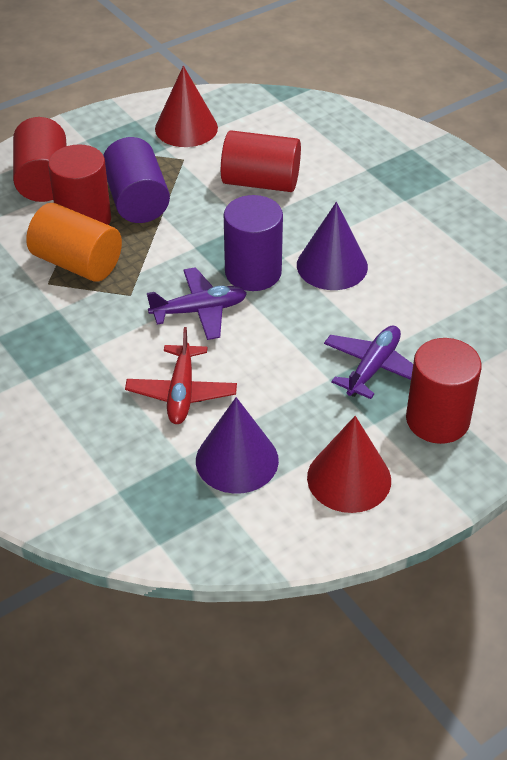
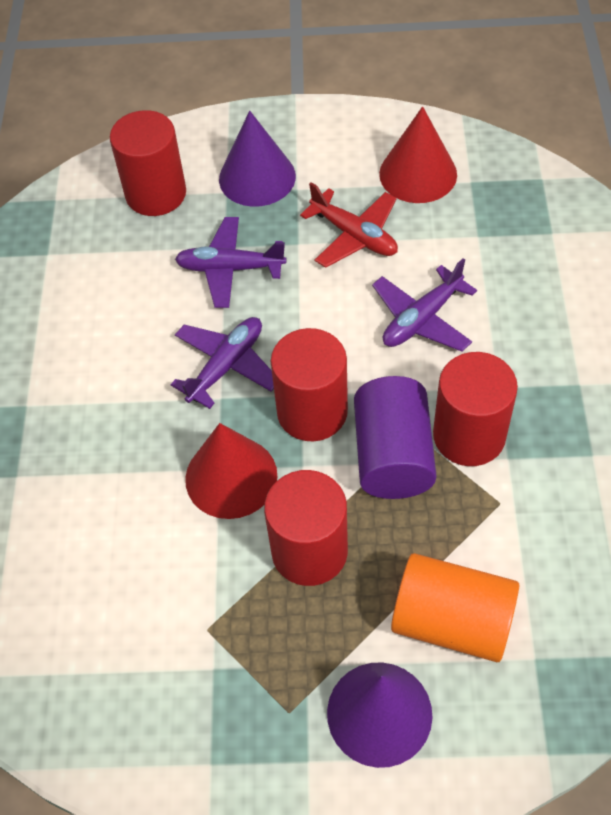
purple cylinder: [103,137,170,223] [224,195,283,291] = 2 -> [354,376,436,499] = 1
purple plane: [147,267,247,340] [324,325,413,399] = 2 -> [171,317,274,409] [175,217,286,308] [372,258,477,352] = 3

